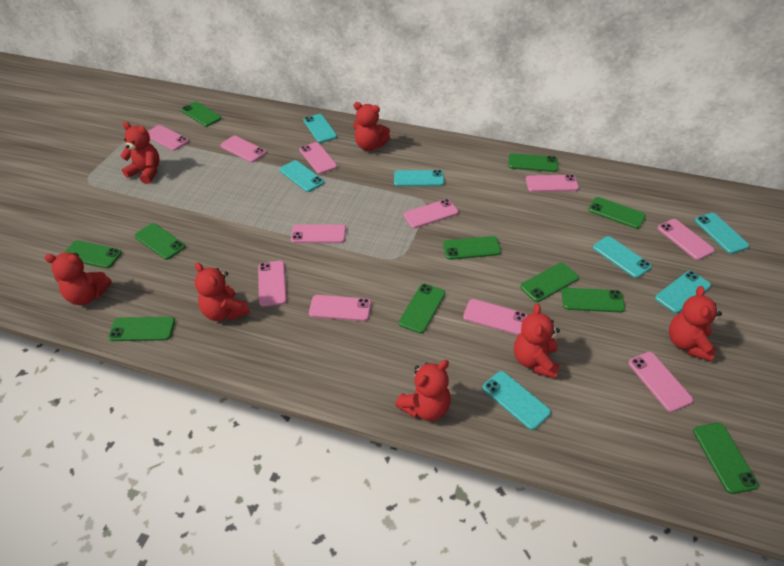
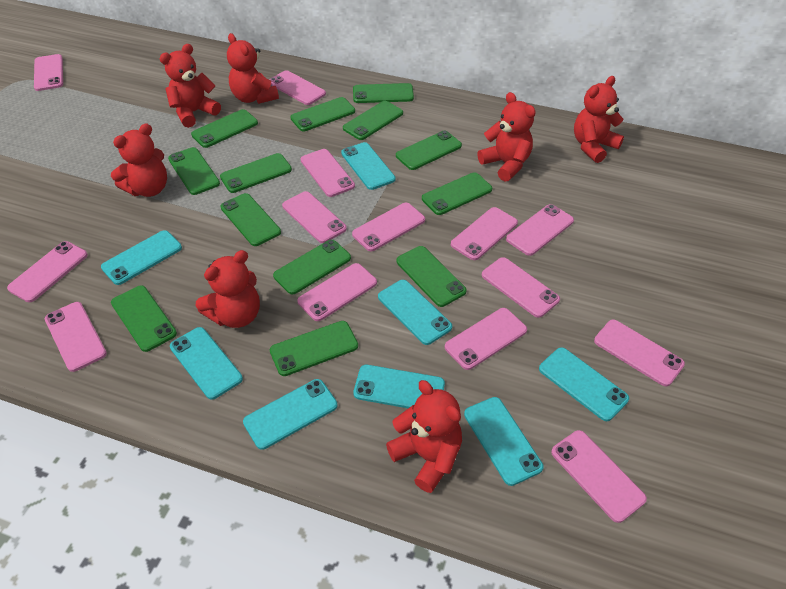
green phone: [64,241,122,268] [108,317,175,341] [135,223,185,260] [181,102,221,127] [399,284,445,333] [443,236,501,260] [508,154,558,172] [520,263,579,302] [561,288,625,313] [588,197,646,229] [693,423,759,494] = 11 -> [111,285,177,352] [168,147,220,195] [191,109,258,148] [220,153,292,193] [220,193,281,246] [270,321,358,376] [273,240,351,294] [290,97,355,131] [343,101,403,140] [353,83,414,103] [396,131,462,170] [397,246,467,307] [422,172,492,215] = 13
pink phone: [148,125,189,151] [220,136,266,162] [258,261,287,307] [291,224,346,243] [299,142,337,174] [309,295,371,321] [403,199,458,228] [463,299,528,335] [526,175,579,192] [628,352,693,412] [658,219,715,260] = 11 -> [7,241,88,302] [34,54,63,91] [45,302,107,372] [269,70,326,105] [282,191,347,243] [297,263,377,321] [301,149,355,197] [352,203,425,251] [445,308,527,370] [451,207,518,260] [482,257,560,318] [506,204,574,256] [551,430,647,523] [594,320,685,387] = 14
turquoise phone: [279,160,324,192] [303,114,337,143] [394,170,444,186] [483,371,551,430] [593,236,652,278] [655,271,711,313] [695,213,749,254] = 7 -> [101,230,182,285] [170,327,243,400] [243,379,337,450] [341,142,395,190] [353,365,445,408] [378,280,452,345] [464,397,544,486] [539,347,629,421] = 8

